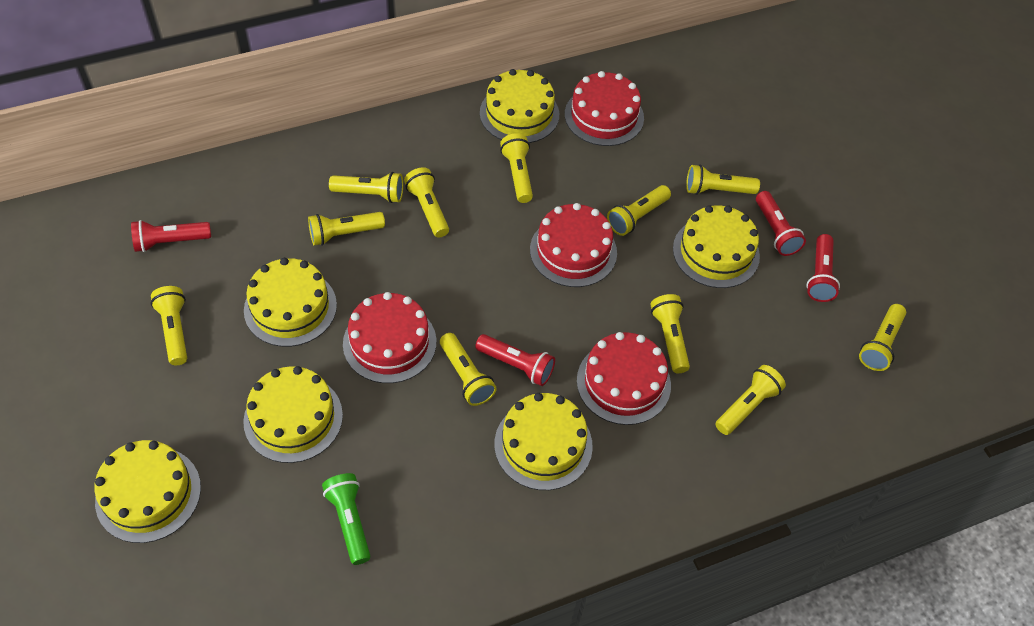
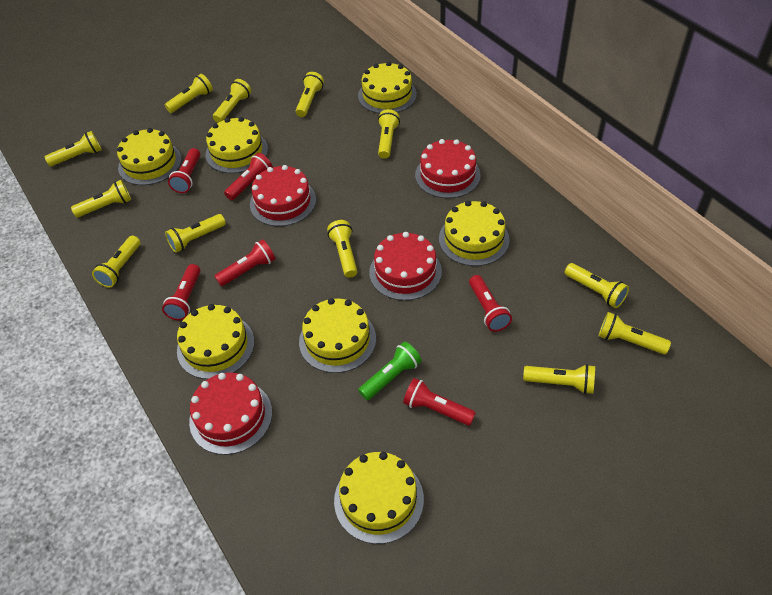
red flashlight: [131,220,211,252] [475,334,555,386] [756,191,806,256] [806,234,840,302] = 4 -> [162,264,200,320] [168,148,200,193] [214,239,275,286] [224,153,273,200] [403,378,476,426] [469,275,512,332] = 6
yellow cake: [95,440,201,543] [243,366,343,463] [244,258,337,347] [480,69,559,143] [494,393,593,490] [673,205,760,288] = 6 -> [117,128,182,185] [177,304,254,379] [206,117,268,173] [299,298,376,373] [334,452,424,544] [358,62,417,114] [439,201,509,266] = 7
yellow flashlight: [150,286,187,365] [308,212,385,246] [329,172,403,203] [404,167,449,237] [440,333,497,406] [500,133,533,203] [607,185,671,236] [650,294,690,373] [686,164,760,195] [715,365,786,435] [859,304,906,371] = 11 -> [45,131,102,166] [71,180,131,217] [92,236,140,288] [165,74,213,113] [165,214,226,253] [213,79,251,123] [296,72,324,117] [327,220,357,278] [378,109,400,159] [523,364,595,394] [565,263,629,308] [599,312,671,354] = 12

